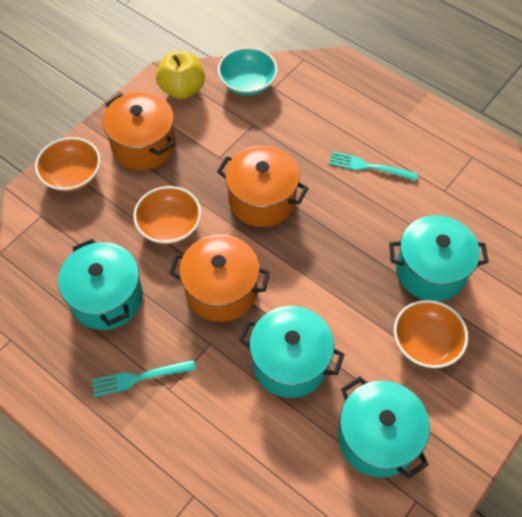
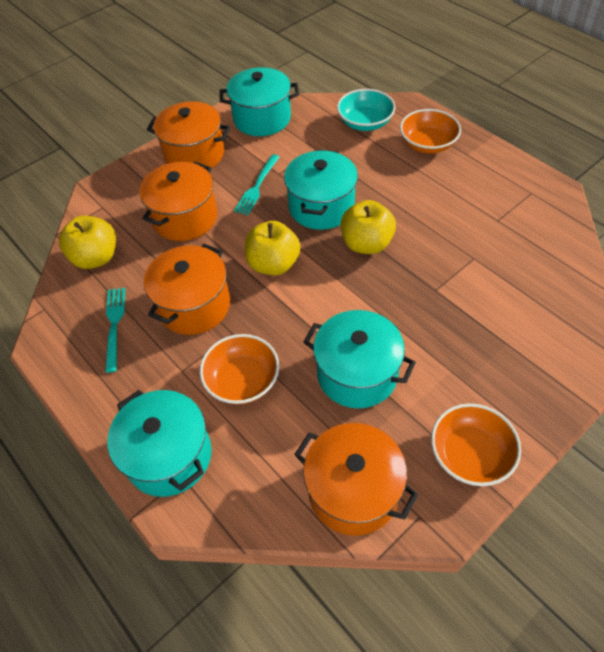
orange pot: [103,92,176,170] [169,234,270,322] [217,145,308,227] = 3 -> [140,162,217,241] [144,244,230,335] [147,101,231,168] [294,423,418,536] = 4
yellow apple: [156,51,205,99] = 1 -> [59,215,116,269] [245,221,300,275] [341,200,396,254] = 3

